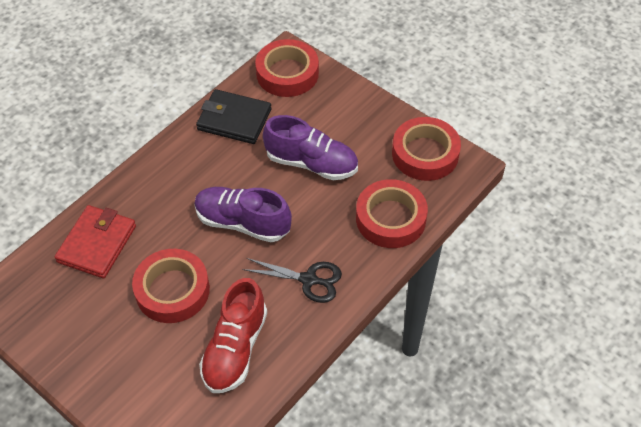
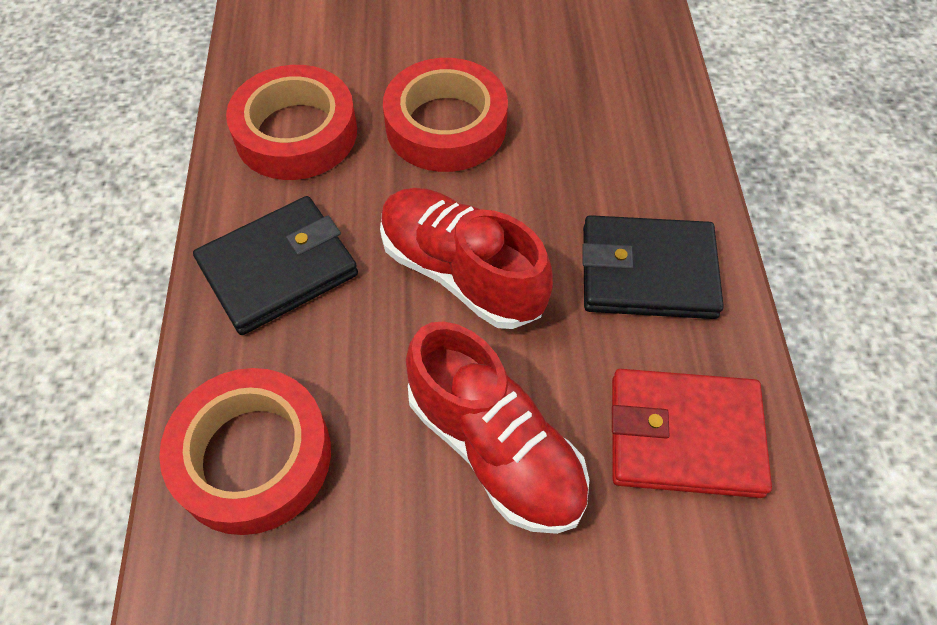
black scissors: [243,258,342,303] = 1 -> none = 0
black wallet: [196,89,272,144] = 1 -> [193,196,358,335] [582,215,724,319] = 2
purple shoe: [194,187,292,242] [263,115,358,180] = 2 -> none = 0
red shoe: [199,278,267,393] = 1 -> [380,188,553,329] [406,321,589,534] = 2
red tape: [132,249,210,323] [255,39,319,97] [356,179,428,248] [392,117,461,181] = 4 -> [159,368,331,535] [226,65,357,180] [383,58,508,172] = 3

